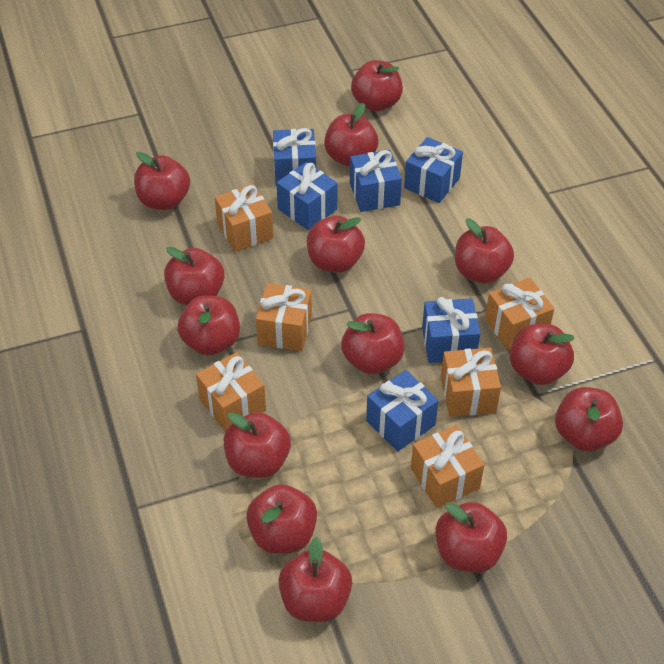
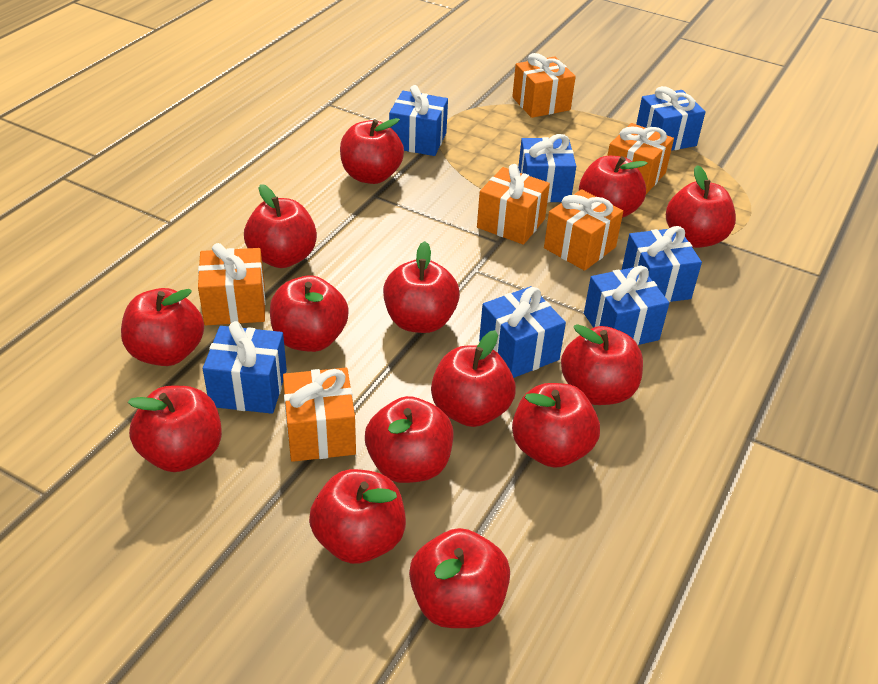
blue gift: [273,128,316,186] [277,162,338,230] [350,150,402,212] [366,370,439,451] [404,137,463,203] [422,297,481,363] = 6 -> [203,321,287,414] [389,85,448,156] [479,286,566,378] [518,134,576,203] [584,266,669,345] [622,226,702,302] [636,86,706,151] = 7

